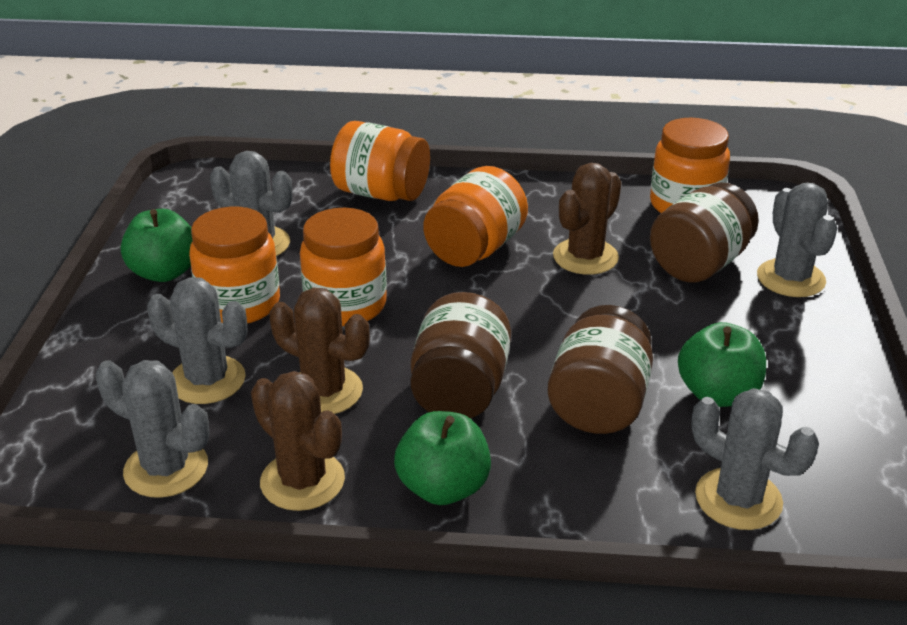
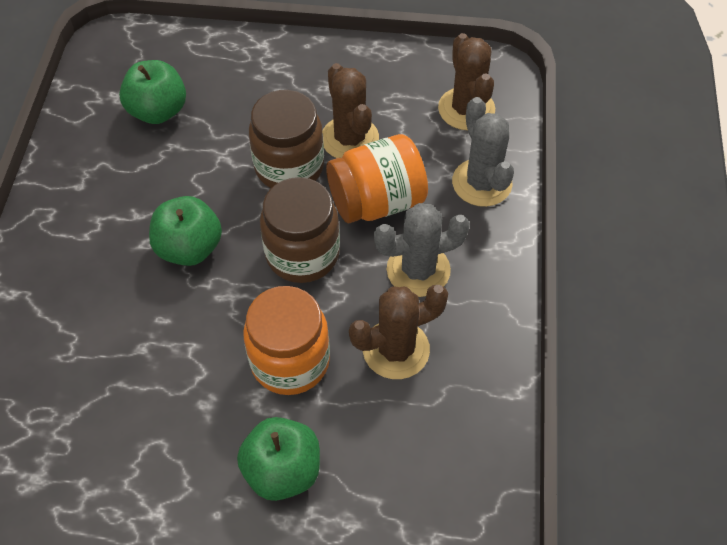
brown jar: [411,292,511,418] [548,305,653,434] [650,182,759,283] = 3 -> [249,90,324,188] [260,177,340,283] = 2
grey cactus: [96,360,209,498] [147,277,247,404] [210,151,293,256] [691,388,819,530] [757,183,837,297] = 5 -> [374,203,470,297] [452,97,514,207] = 2
orange jar: [189,207,280,324] [300,208,387,326] [330,121,430,201] [423,166,528,267] [650,118,730,213] = 5 -> [243,286,330,395] [326,134,428,223] = 2

